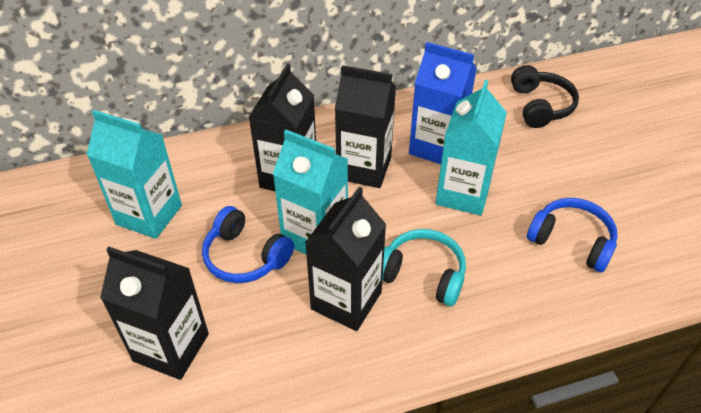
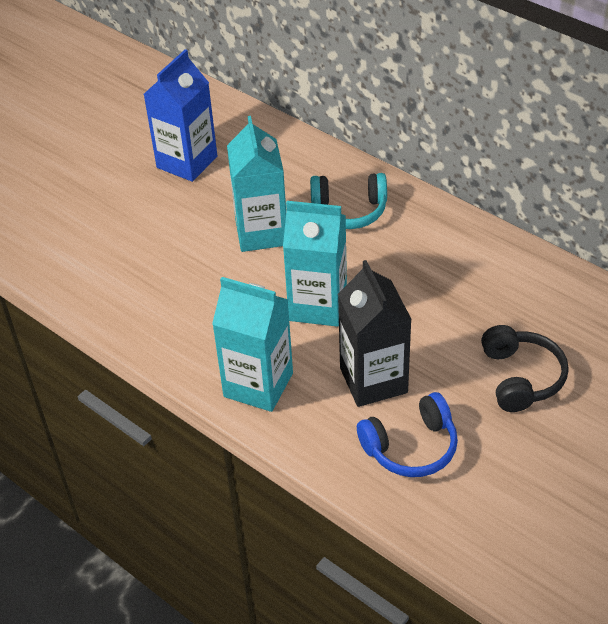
black carton: [100,246,209,380] [249,64,316,191] [305,187,386,331] [335,65,396,188] = 4 -> [338,260,412,407] = 1
blue headphones: [202,206,294,283] [527,198,618,272] = 2 -> [357,392,458,477] = 1

